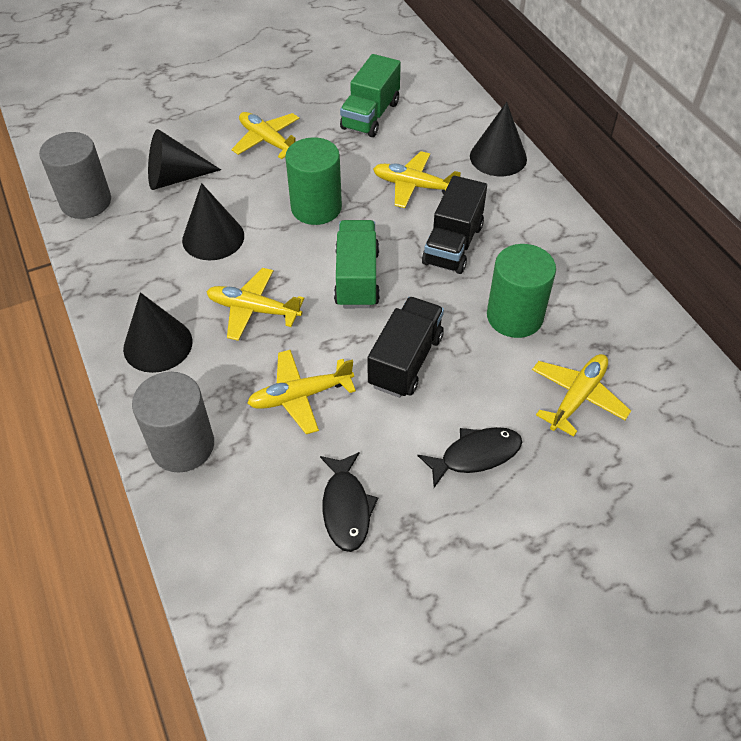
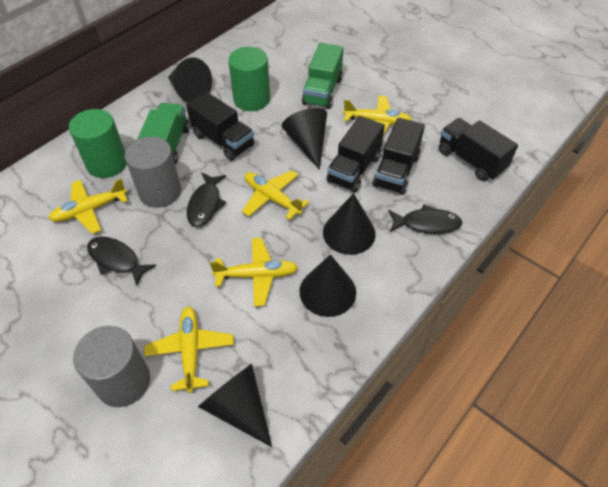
black cone: [123,292,192,373] [148,129,221,190] [182,183,244,260] [470,102,527,176] = 4 -> [168,57,212,103] [198,364,272,447] [282,108,327,170] [299,254,356,317] [323,193,376,255] = 5
black fish: [320,452,378,552] [417,427,522,488] = 2 -> [87,237,156,286] [187,172,226,227] [388,204,462,234] = 3
black truck: [367,297,444,398] [422,176,487,274] = 2 -> [186,91,254,161] [326,116,385,193] [373,118,425,195] [439,118,518,181] = 4

